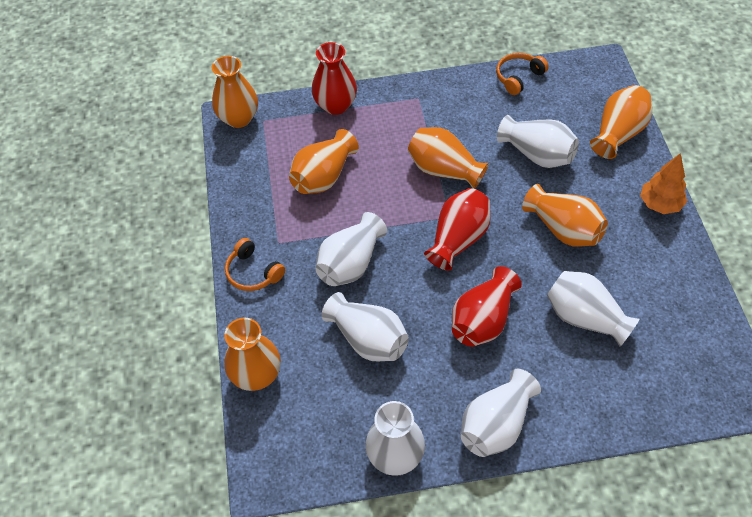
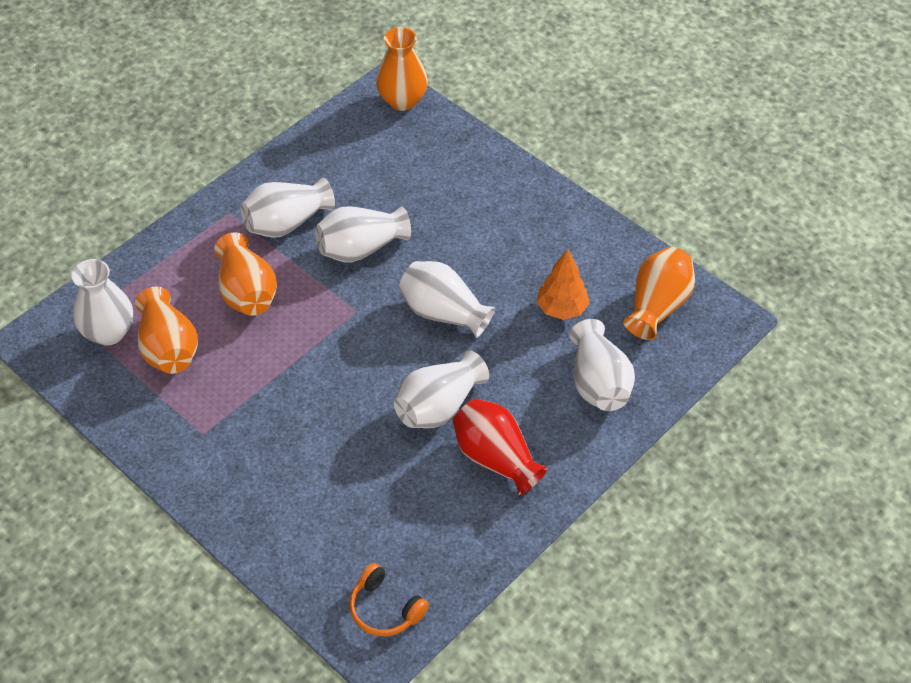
orange headphones: [225,238,285,291] [496,53,549,95] = 2 -> [349,563,429,636] = 1
orange vase: [212,56,258,128] [224,318,281,391] [289,129,359,194] [408,127,489,189] [522,184,608,247] [590,85,652,159] = 6 -> [135,287,198,374] [215,232,277,316] [376,27,428,111] [623,247,695,340] = 4
red vase: [312,42,357,115] [424,188,491,271] [452,266,522,347] = 3 -> [453,399,548,495] = 1

